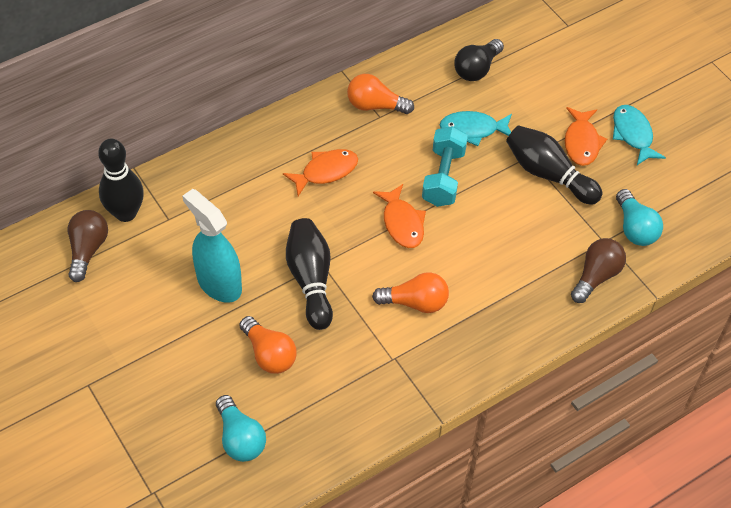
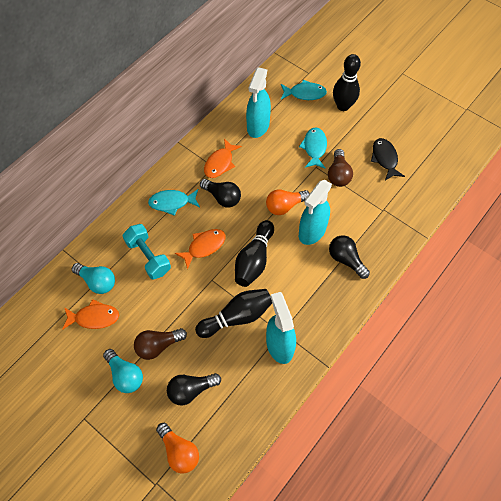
black fish: none = 0 -> [371,138,405,180] = 1
black light bulb: [455,39,504,81] = 1 -> [167,373,221,405] [200,179,241,208] [329,235,370,279] = 3
orange light bulb: [239,316,297,374] [347,74,414,114] [372,272,449,313] = 3 -> [156,423,199,474] [266,189,310,215] = 2
turquoise fish: [440,111,512,146] [613,105,666,165] = 2 -> [148,189,200,216] [281,80,327,100] [299,127,327,169] = 3
turquoise spray bottle: [182,189,242,303] = 1 -> [246,68,271,138] [266,292,296,364] [299,180,332,245] = 3

